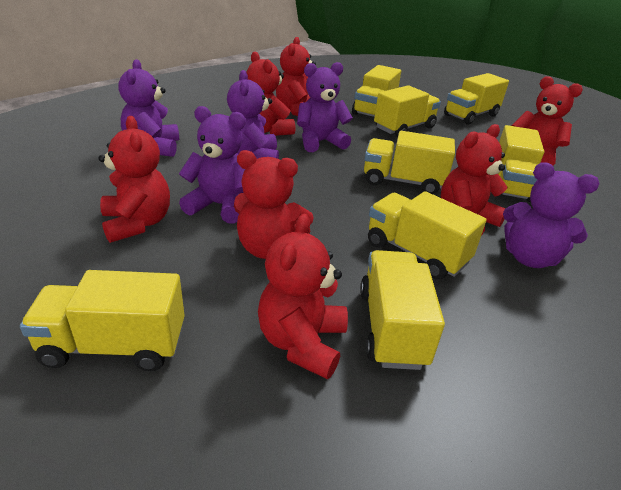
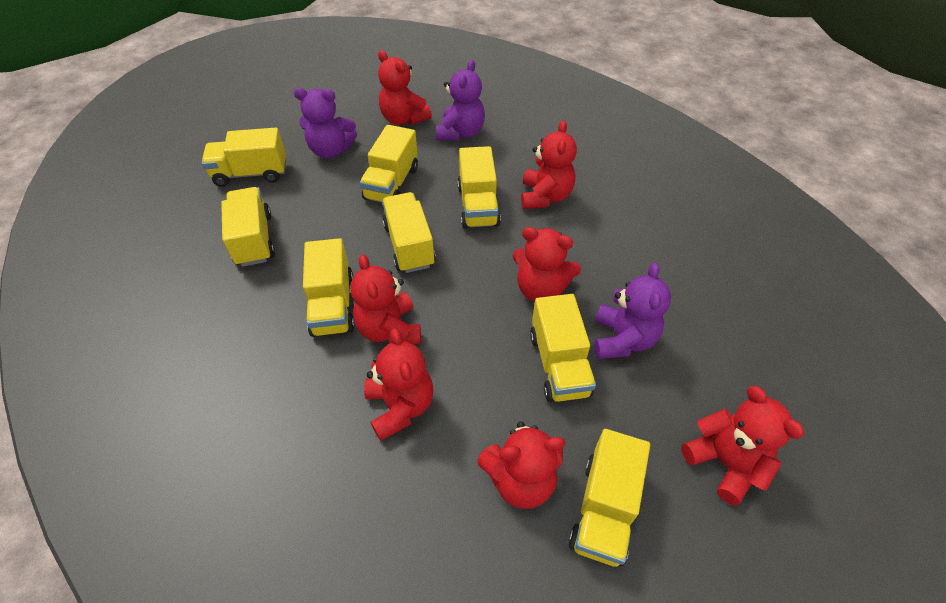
purple teddy bear: [119,59,179,157] [179,106,246,224] [227,70,279,159] [297,62,353,152] [503,162,599,268] = 5 -> [294,88,357,158] [436,60,485,141] [594,263,671,359] = 3

